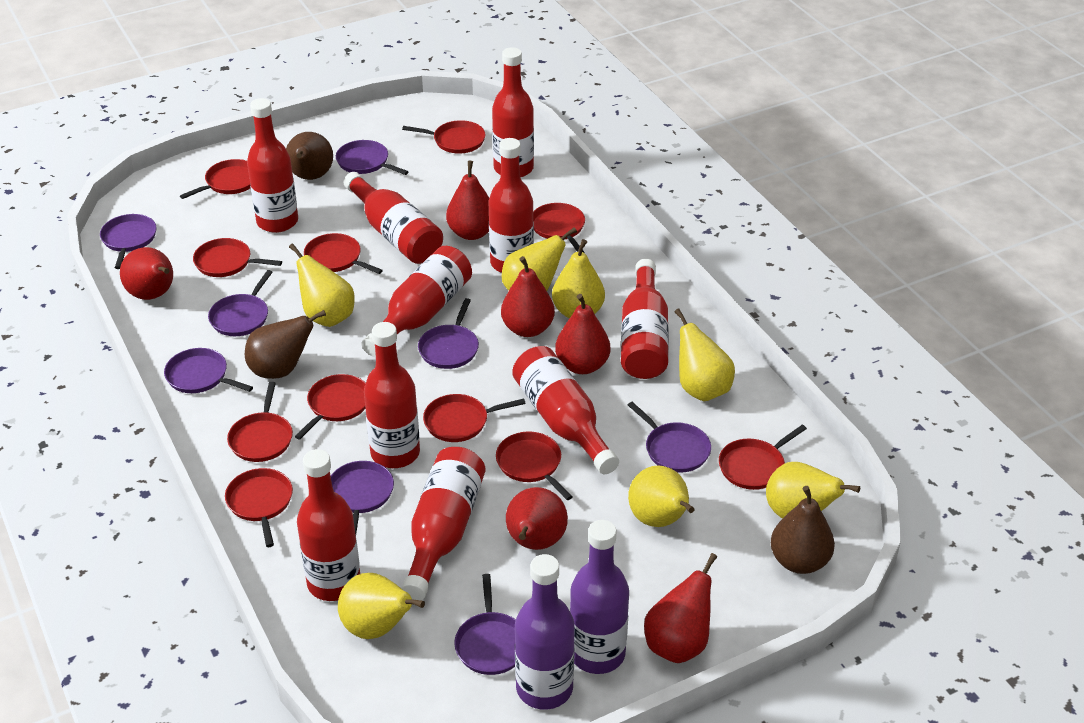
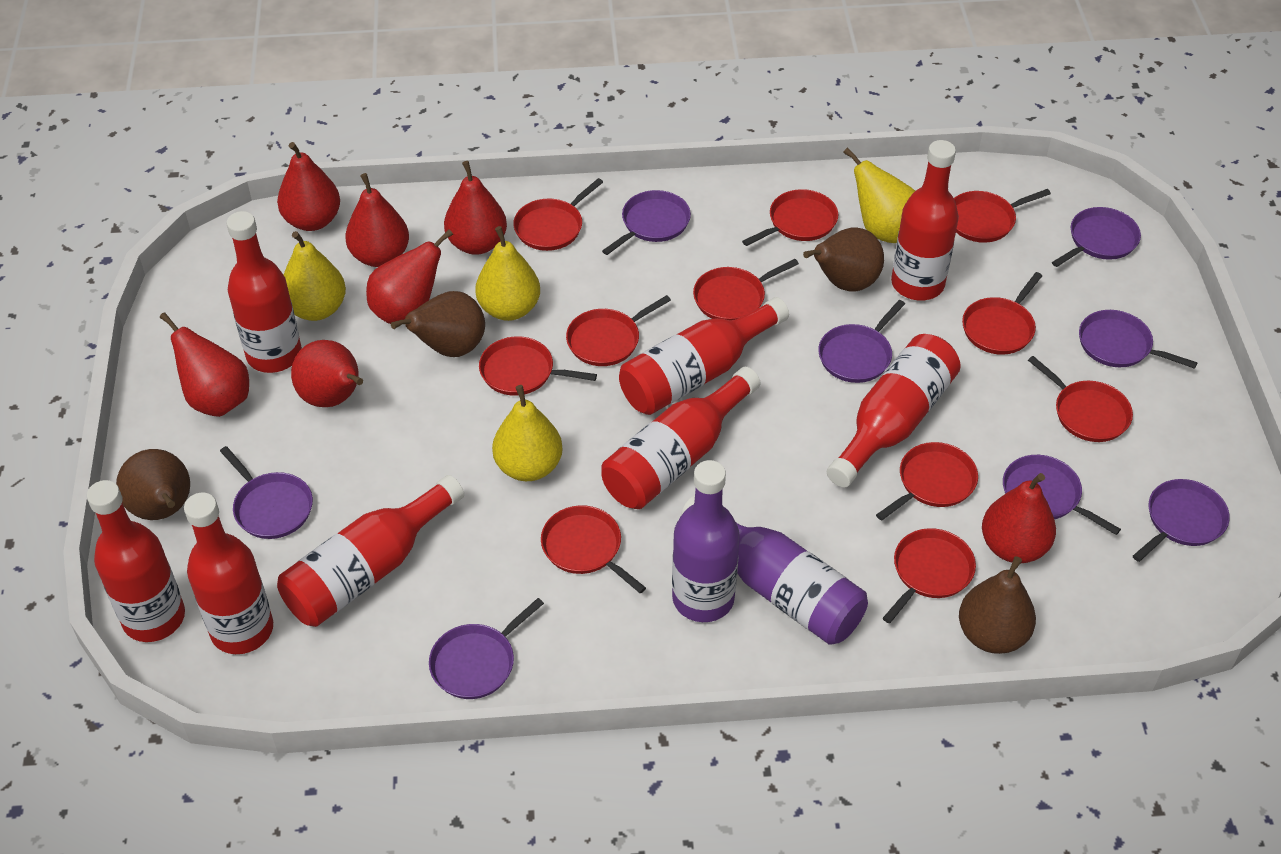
brown pear: [245,310,326,379] [286,132,333,180] [771,486,835,574] = 3 -> [116,449,190,520] [391,291,485,357] [803,228,884,292] [959,556,1036,654] = 4
red bottle: [247,98,298,233] [297,449,360,601] [343,172,443,264] [361,246,472,357] [364,322,420,468] [401,447,486,600] [488,138,534,273] [492,47,534,178] [512,346,619,474] [621,259,669,379] = 10 -> [87,480,185,642] [184,493,273,654] [226,211,302,373] [277,475,464,627] [601,367,761,509] [619,297,789,415] [827,334,961,488] [891,140,959,300] = 8
red pear: [120,247,173,300] [446,161,489,240] [501,256,555,337] [506,487,568,550] [555,294,610,374] [644,553,717,663] = 6 -> [160,312,249,417] [277,142,340,231] [291,340,363,407] [345,173,409,267] [366,229,453,324] [444,161,507,255] [982,473,1056,563] = 7
yellow pear: [289,243,355,327] [338,573,425,639] [502,227,577,291] [552,239,605,318] [628,465,695,527] [675,308,735,401] [766,462,860,519] = 7 -> [284,231,346,321] [475,226,540,321] [492,385,563,481] [843,147,915,243] = 4

